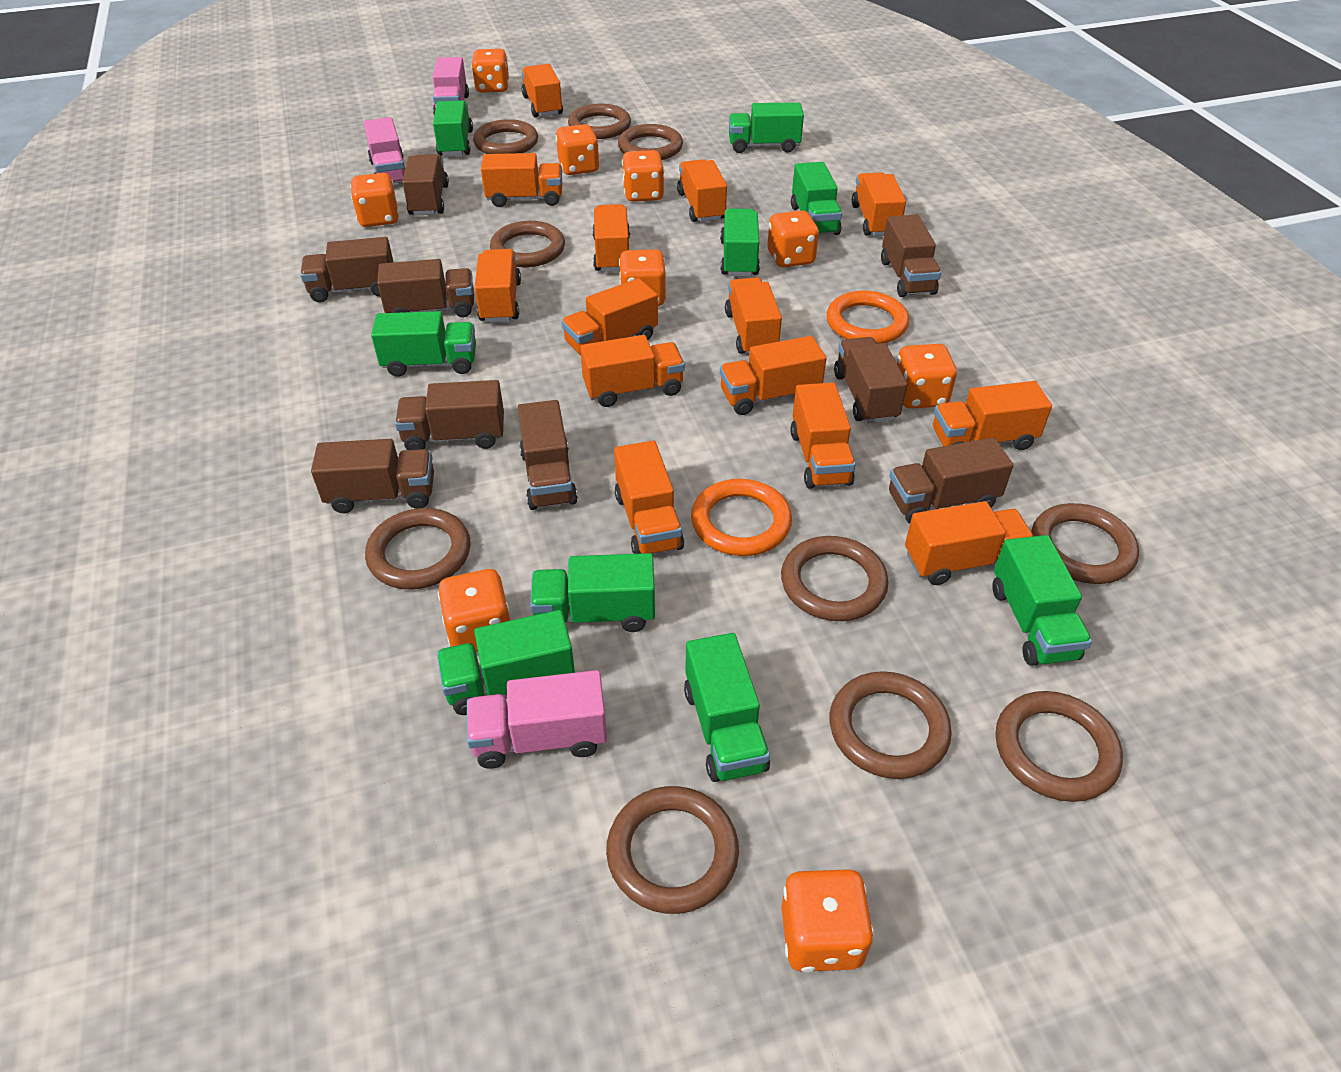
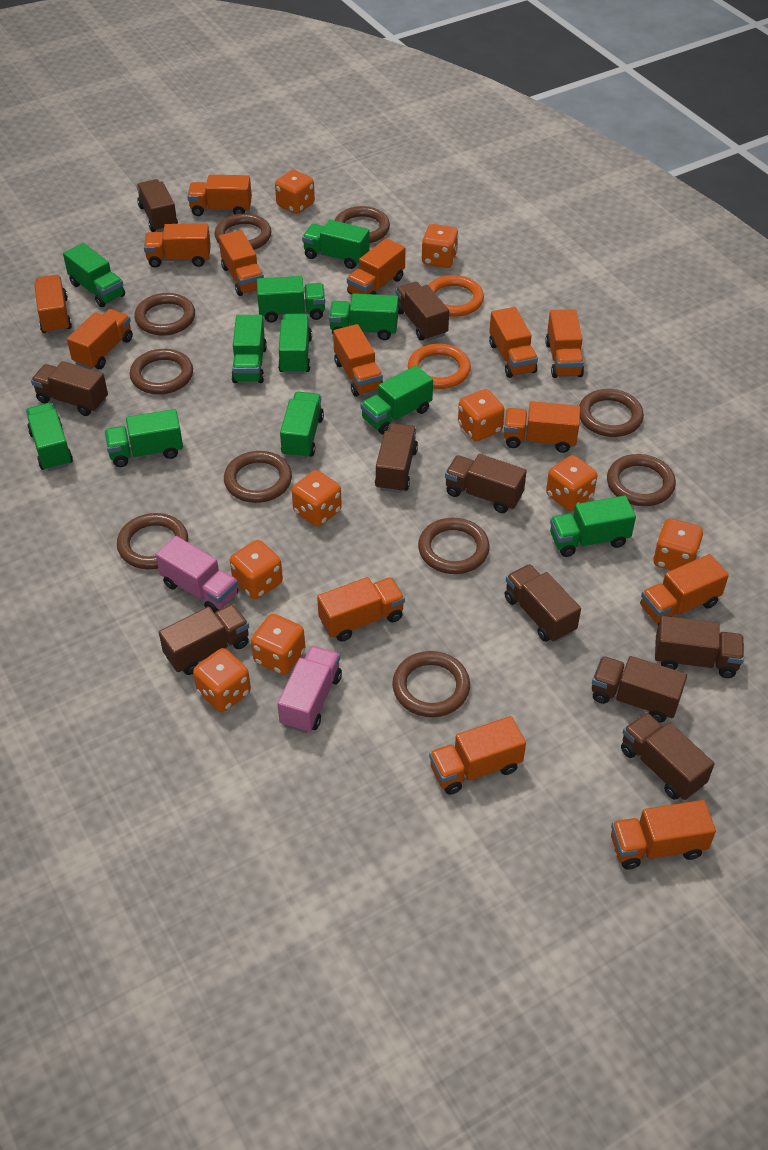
brown truck: [300,237,393,302] [311,439,434,513] [377,259,474,317] [395,380,504,450] [402,154,449,215] [518,400,578,510] [834,337,907,423] [881,214,941,297] [889,437,1013,524] = 9 -> [31,361,108,416] [137,179,178,232] [159,604,249,675] [375,423,418,493] [396,282,449,341] [445,454,527,513] [505,564,581,643] [592,656,687,722] [621,712,715,800] [655,616,744,678] = 10
green truck: [371,311,476,377] [433,101,473,156] [437,610,575,715] [530,553,655,632] [684,633,770,782] [720,208,760,276] [729,103,804,153] [791,162,842,235] [992,535,1092,666] = 9 -> [26,403,73,471] [63,243,125,307] [104,409,183,467] [231,315,267,383] [257,276,325,323] [278,314,312,374] [280,392,324,459] [302,220,370,269] [329,293,398,340] [361,365,433,434] [550,496,636,557] = 11
pink truck: [363,117,405,184] [433,57,469,115] [467,670,607,769] = 3 -> [156,536,238,613] [277,646,342,733] = 2

